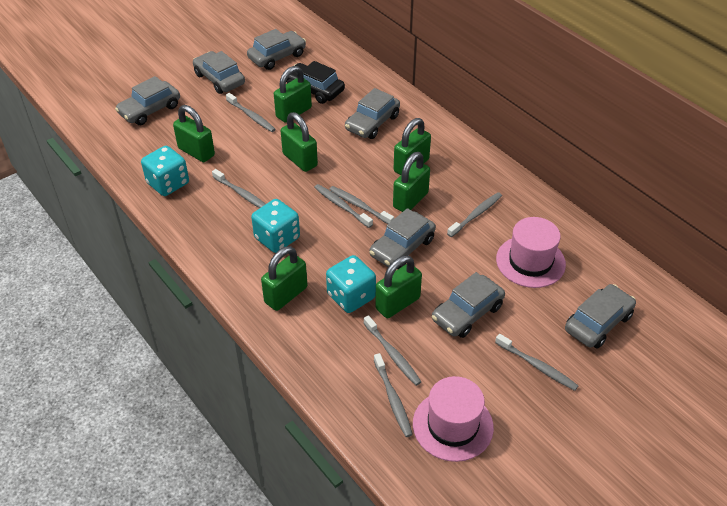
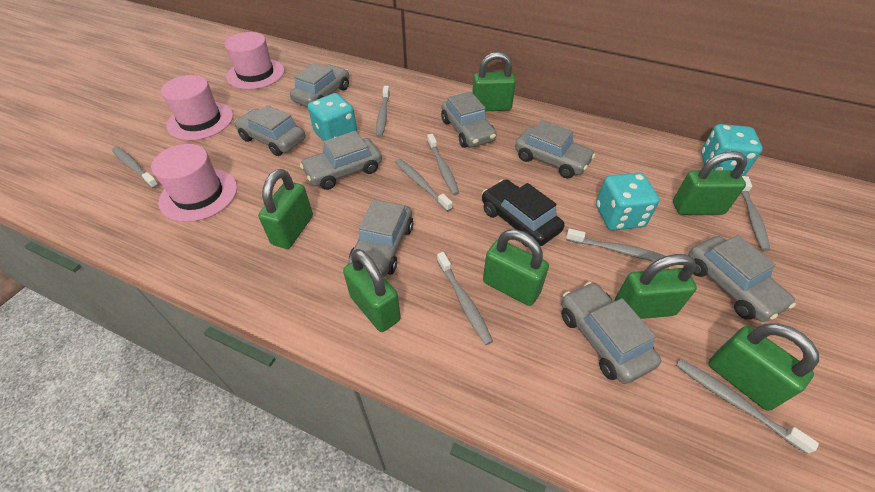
grey car: [115,76,180,125] [193,51,245,94] [247,29,306,70] [345,88,400,139] [369,208,436,269] [432,272,505,338] [565,284,636,349] = 7 -> [235,105,305,156] [290,63,349,107] [300,131,382,190] [348,200,413,277] [441,91,497,148] [515,120,595,178] [561,282,661,384] [688,235,796,322] = 8
pink hat: [413,376,494,462] [496,217,566,288] = 2 -> [151,144,237,222] [161,75,233,140] [225,32,285,89] = 3

